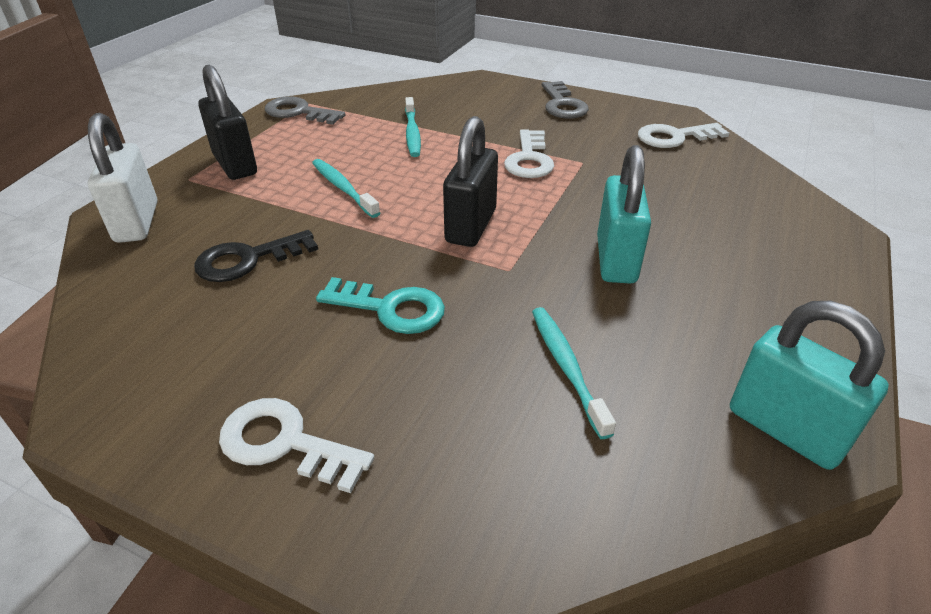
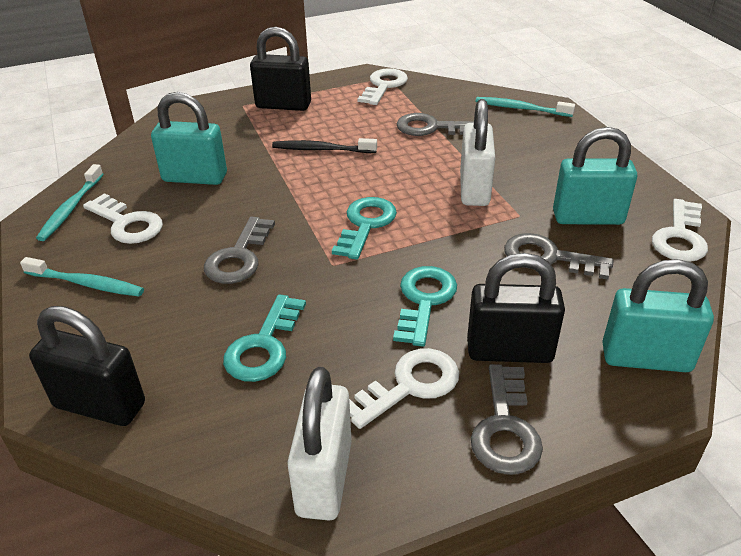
black key: [194,230,318,282] = 1 -> none = 0
black padlock: [199,65,257,180] [443,116,498,247] = 2 -> [29,306,145,426] [250,27,311,111] [467,253,565,363] = 3
black toothbrush: none = 0 -> [272,138,377,153] = 1
grey key: [265,96,345,125] [542,81,589,119] = 2 -> [204,217,275,284] [397,113,474,136] [471,364,543,475] [504,233,613,280] = 4
turquoise key: [316,277,445,334] = 1 -> [223,294,306,382] [332,197,397,260] [393,266,457,347] = 3
turquoise padlock: [597,145,651,284] [730,301,889,470] = 2 -> [151,92,227,185] [553,127,637,225] [602,259,714,372] = 3
white key: [219,398,374,493] [504,129,554,178] [638,123,729,148] = 3 -> [83,193,163,244] [349,348,459,429] [358,68,408,105] [652,199,708,262] = 4
white padlock: [88,113,157,243] = 1 -> [287,367,352,521] [460,99,495,206] = 2

